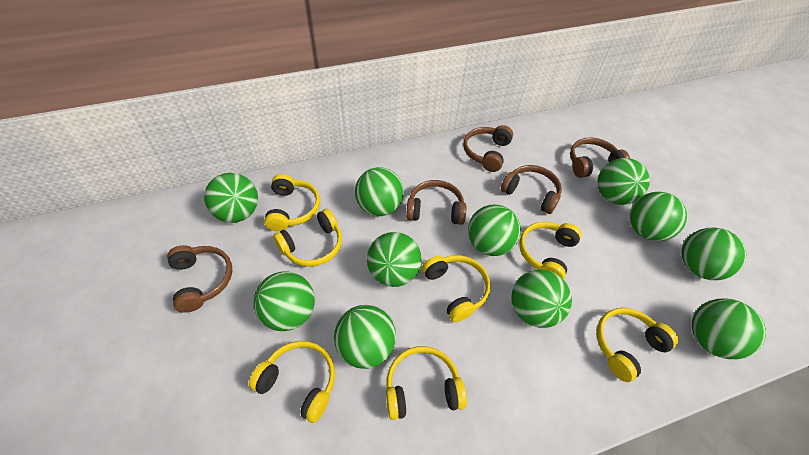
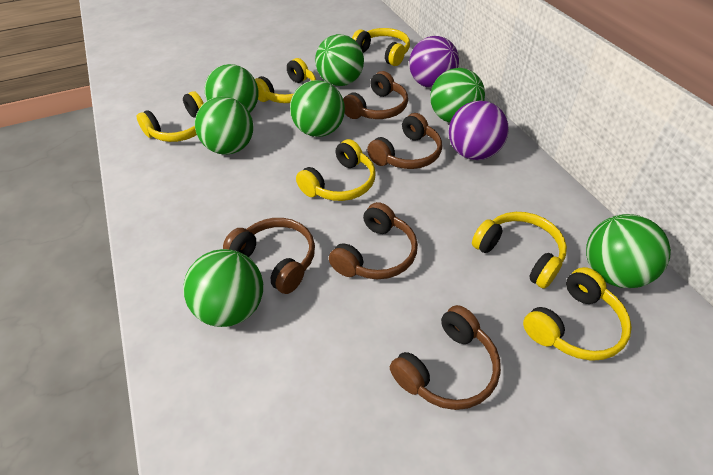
green ball: [204,173,258,223] [253,271,315,331] [334,305,396,369] [355,167,404,216] [367,232,422,287] [468,204,521,256] [511,270,572,328] [597,158,650,205] [629,192,687,241] [681,228,747,280] [692,298,766,359] = 11 -> [183,249,263,327] [195,96,253,155] [205,64,259,112] [290,80,345,137] [315,34,364,86] [430,68,485,123] [586,214,671,288] = 7
purple ball: none = 0 -> [409,36,459,88] [449,101,509,160] = 2
yellow headphones: [249,341,335,423] [264,174,320,231] [273,209,342,267] [386,346,467,420] [422,255,491,322] [519,222,582,279] [596,308,678,382] = 7 -> [137,91,204,142] [255,58,316,103] [296,139,376,201] [352,28,410,66] [472,212,567,289] [523,267,632,361] = 6

